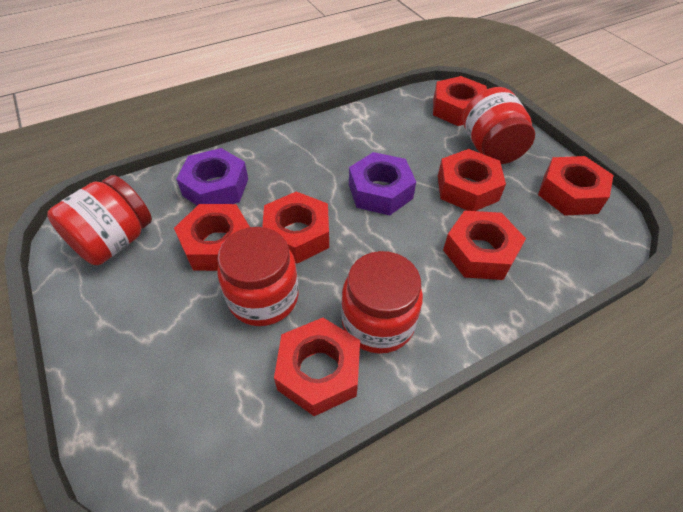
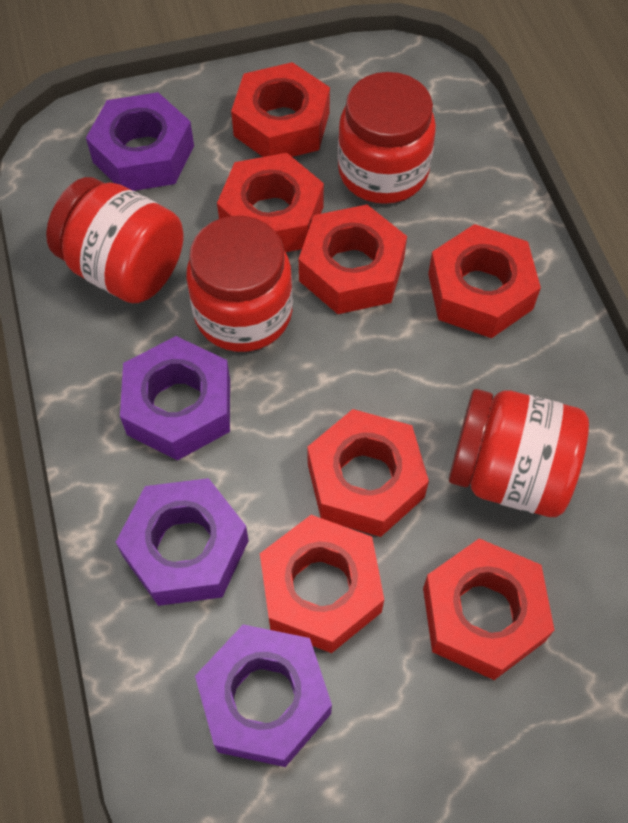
purple nut: [176,148,248,206] [349,152,416,215] = 2 -> [86,92,194,191] [116,478,249,606] [120,336,230,460] [195,624,332,767] = 4

